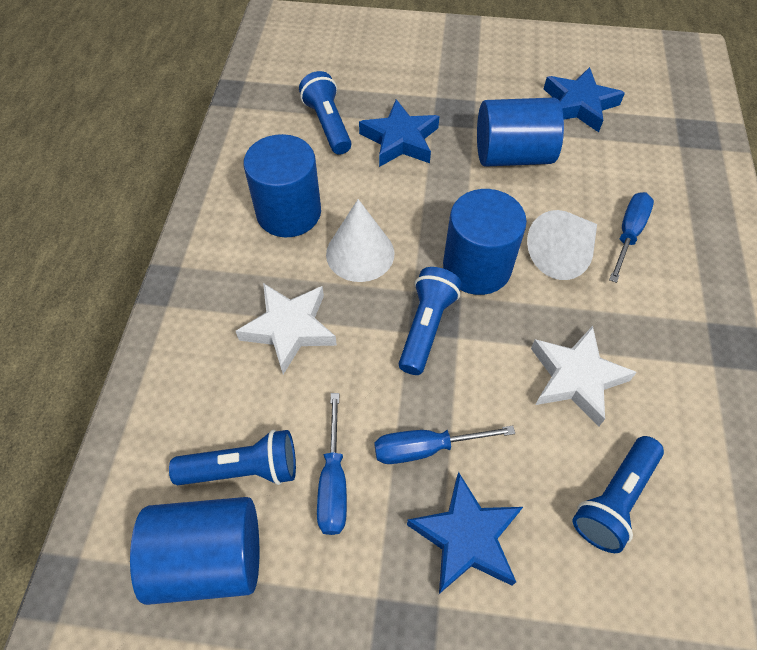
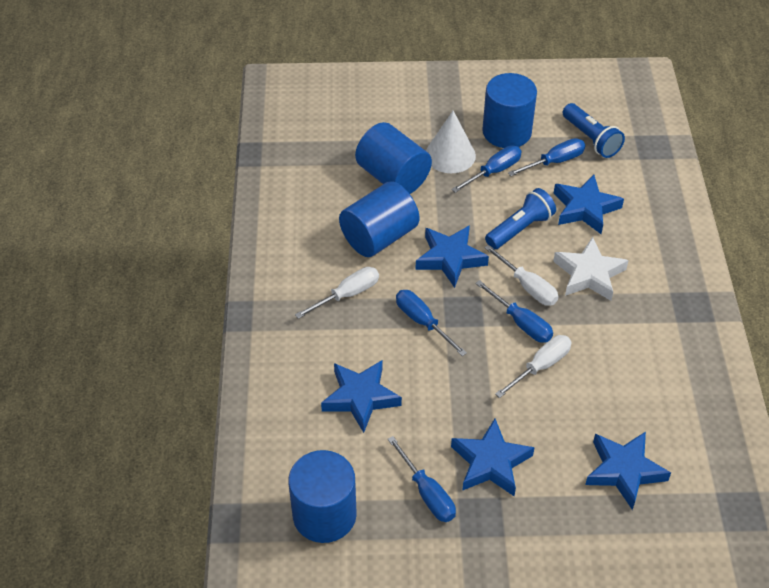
blue flashlight: [169,430,296,485] [299,71,352,155] [399,267,462,375] [573,436,664,553] = 4 -> [485,188,556,250] [563,103,625,158] = 2
blue screwdriver: [317,393,347,535] [375,426,515,464] [609,192,654,283] = 3 -> [388,436,456,522] [396,290,467,356] [451,145,522,193] [475,280,553,343] [508,138,585,176] = 5
blue star: [359,99,440,167] [407,472,523,594] [544,67,625,132] = 3 -> [321,360,402,433] [415,225,489,288] [451,418,535,496] [554,175,624,234] [585,432,671,510] = 5
white cone: [326,199,395,282] [527,210,597,280] = 2 -> [426,111,476,173] = 1
white screwdriver: none = 0 -> [295,267,379,319] [484,245,559,306] [495,335,572,398] = 3
white star: [236,283,337,374] [531,326,637,427] = 2 -> [553,237,629,301] = 1

